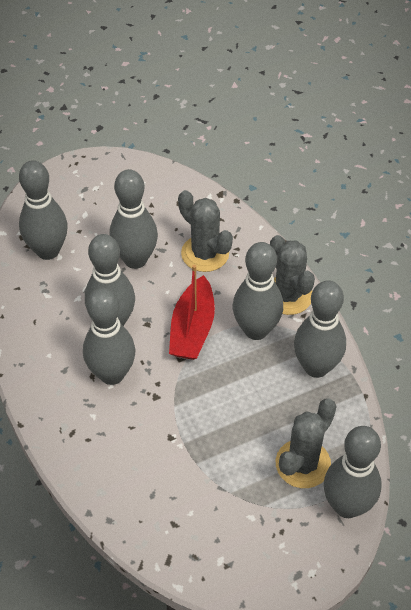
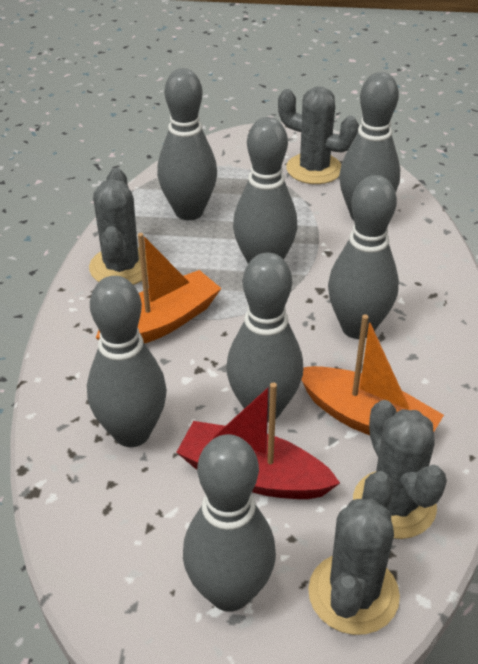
grey cactus: [178,190,233,272] [270,235,315,315] [276,398,337,488] = 3 -> [89,168,148,285] [278,87,359,184] [308,471,400,635] [353,400,447,539] = 4
orange boat: none = 0 -> [96,233,222,343] [301,314,444,435] = 2

